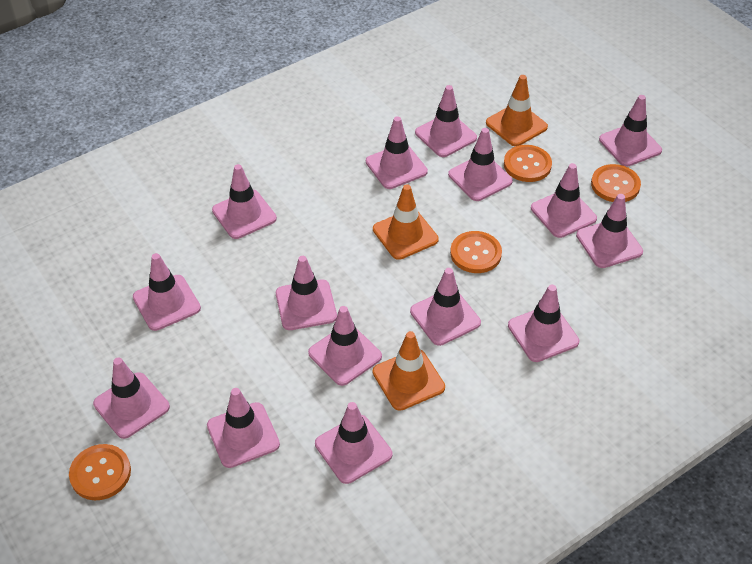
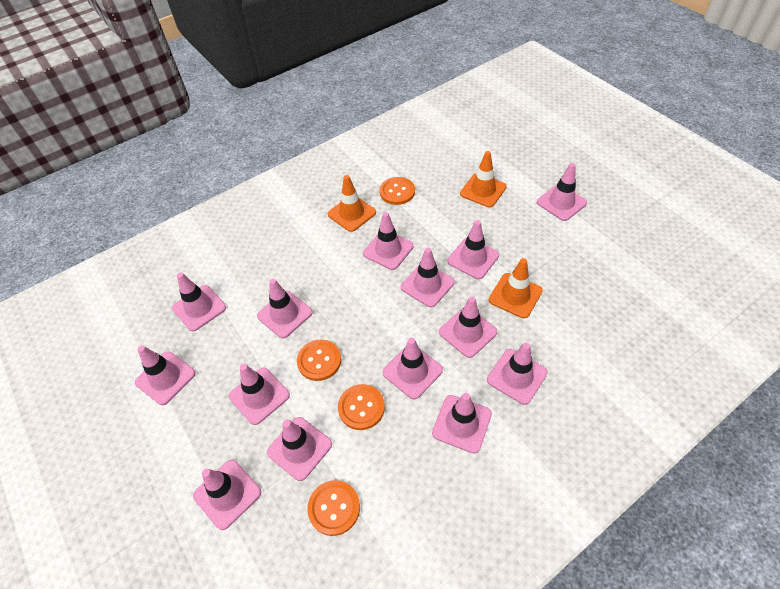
pink traffic cone: [93,357,170,439] [133,253,201,331] [207,388,280,468] [212,164,277,239] [276,256,337,330] [308,306,382,386] [315,402,392,484] [366,116,428,189] [410,268,481,346] [415,85,477,157] [448,128,513,201] [508,285,579,362] [531,163,597,238] [576,194,643,268] [599,95,662,167] = 15 -> [135,345,196,405] [172,272,226,331] [193,460,261,530] [229,364,290,425] [257,279,313,338] [267,417,332,481] [363,212,414,270] [382,338,443,399] [401,248,454,307] [432,393,492,453] [439,296,497,358] [447,220,499,279] [487,343,548,405] [537,163,587,221] = 14

